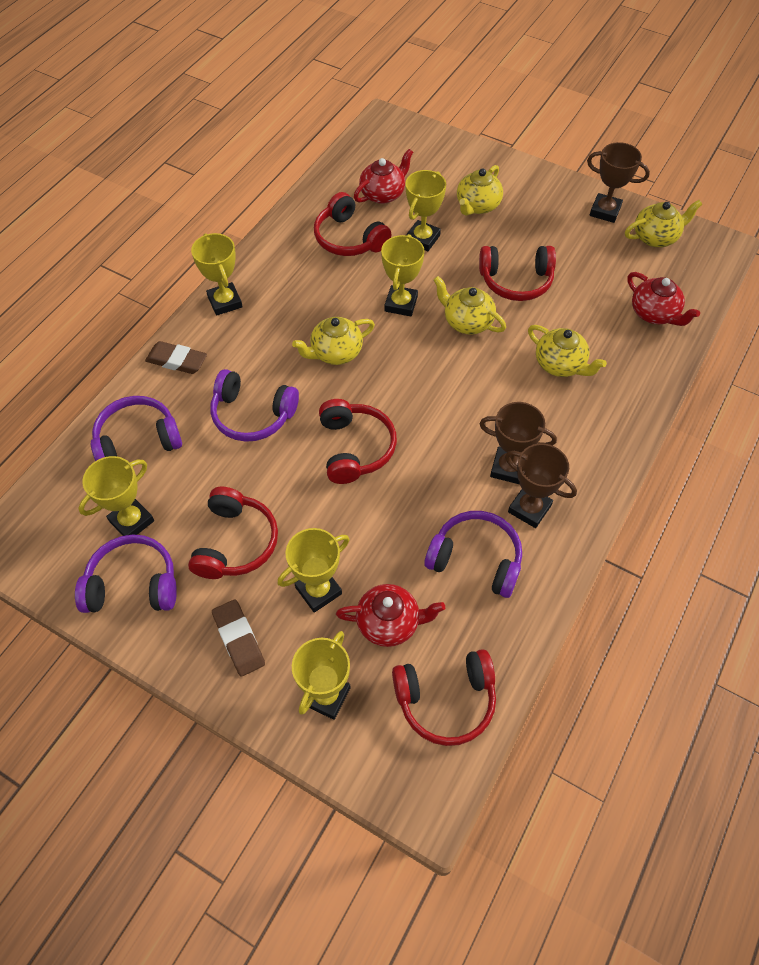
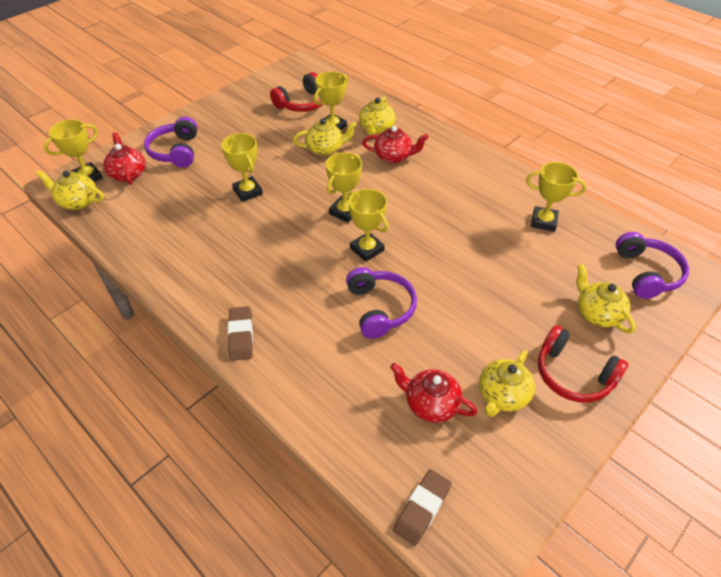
brown trophy: [479,402,557,484] [505,443,577,528] [587,142,650,223] = 3 -> none = 0
purple headphones: [75,535,177,613] [91,396,182,461] [210,369,299,442] [424,511,522,598] = 4 -> [144,117,198,167] [346,267,417,339] [616,232,689,299] = 3
red headphones: [188,487,278,579] [314,192,392,256] [319,399,397,484] [392,649,496,746] [479,246,556,301] = 5 -> [270,72,323,112] [538,325,628,402] = 2

